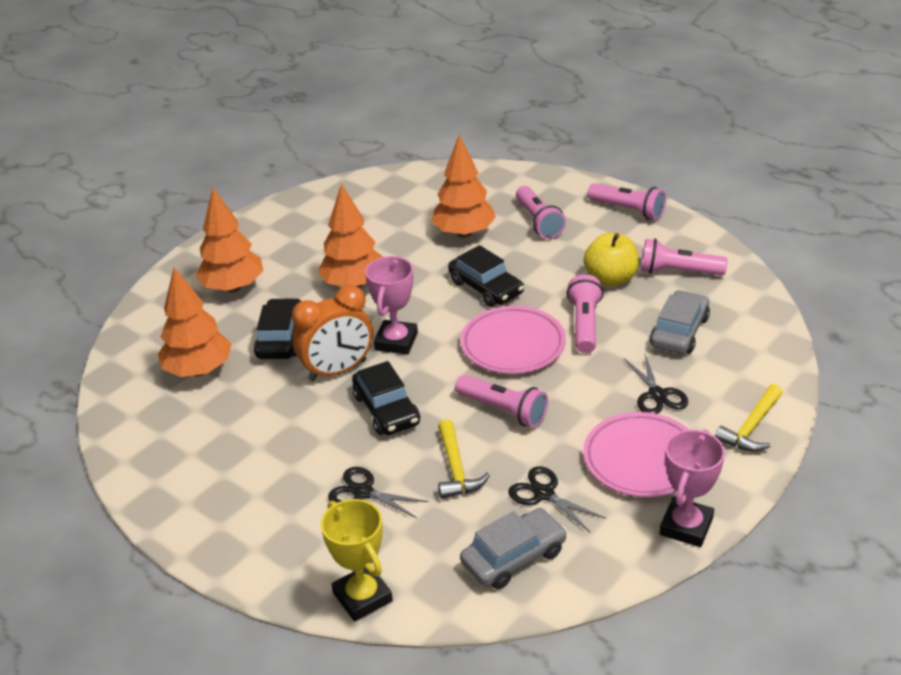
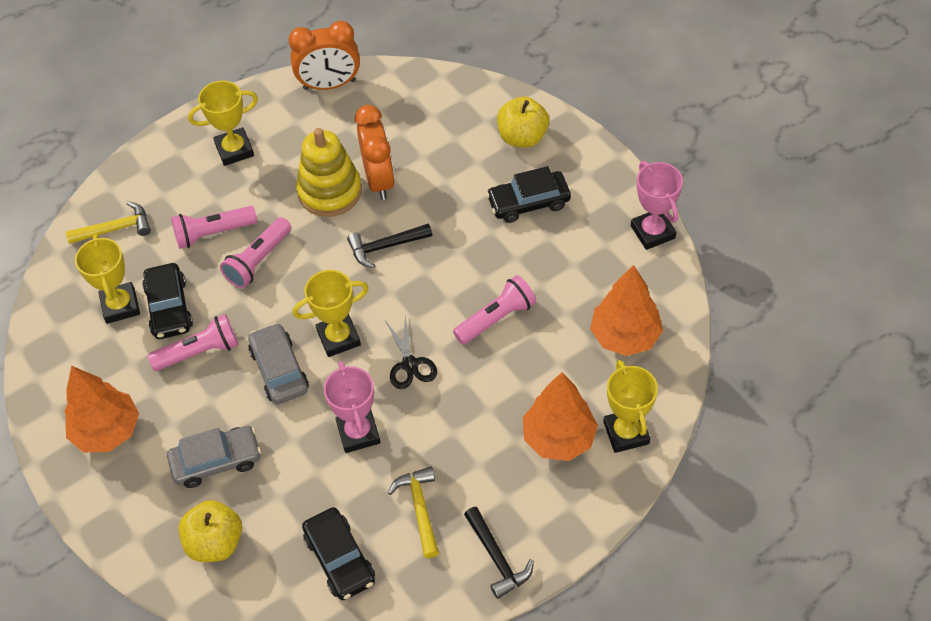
black hammer: none = 0 -> [347,223,432,268] [464,507,534,599] = 2
black scissors: [328,467,429,518] [508,466,606,532] [624,354,689,414] = 3 -> [385,316,437,389] = 1
orange clock: [292,285,373,381] = 1 -> [288,20,360,90] [355,105,395,200] = 2
orange tree: [158,267,232,377] [195,188,263,292] [318,183,383,288] [431,134,496,238] = 4 -> [64,366,139,452] [523,372,598,461] [590,265,663,356] = 3
pink flashlight: [455,375,548,428] [516,186,566,239] [567,274,603,353] [588,183,666,220] [641,239,728,275] = 5 -> [148,314,239,371] [171,206,257,249] [220,217,291,288] [453,275,536,345] = 4
pink plate: [460,306,566,374] [583,412,689,497] = 2 -> none = 0
yellow apple: [584,233,639,287] = 1 -> [178,500,242,562] [497,97,549,148] = 2
yellow stacking toy: none = 0 -> [296,128,362,217] = 1
yellow trophy: [321,499,393,622] = 1 -> [75,235,140,324] [188,81,258,166] [293,270,368,357] [603,360,658,453] = 4

